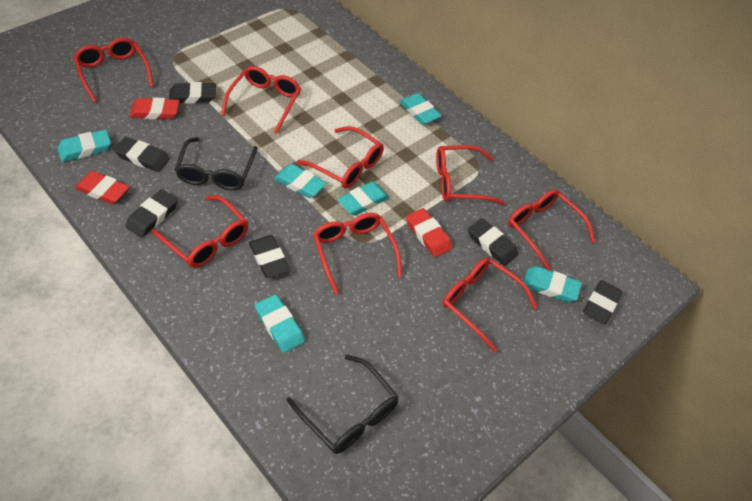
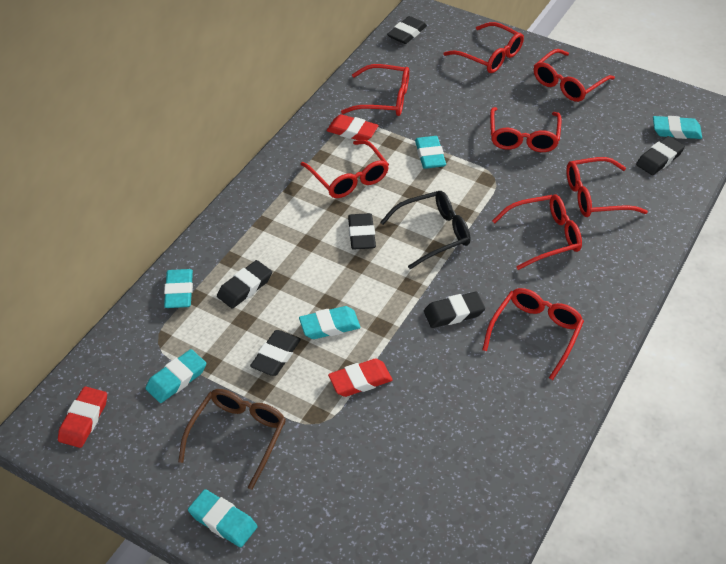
black glasses: [175,137,257,190] [286,355,399,454] = 2 -> [380,191,471,269] = 1
brown glasses: none = 0 -> [178,389,286,490] = 1

